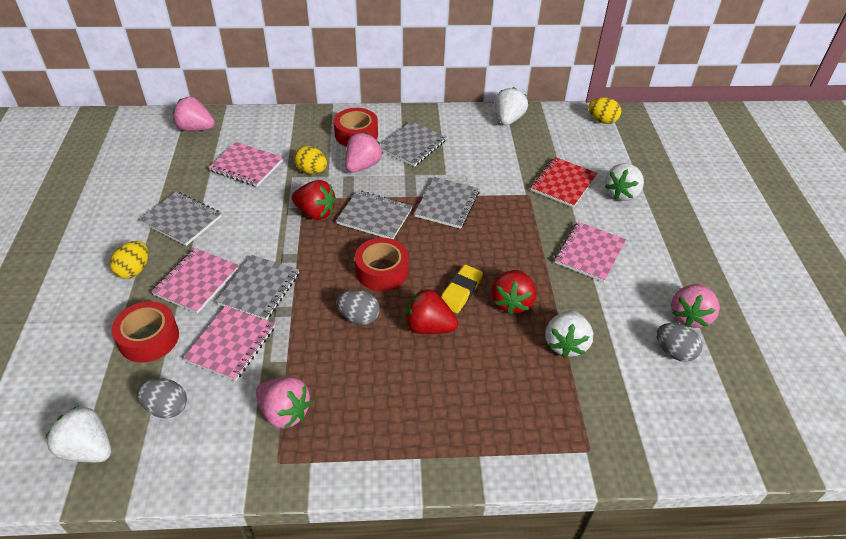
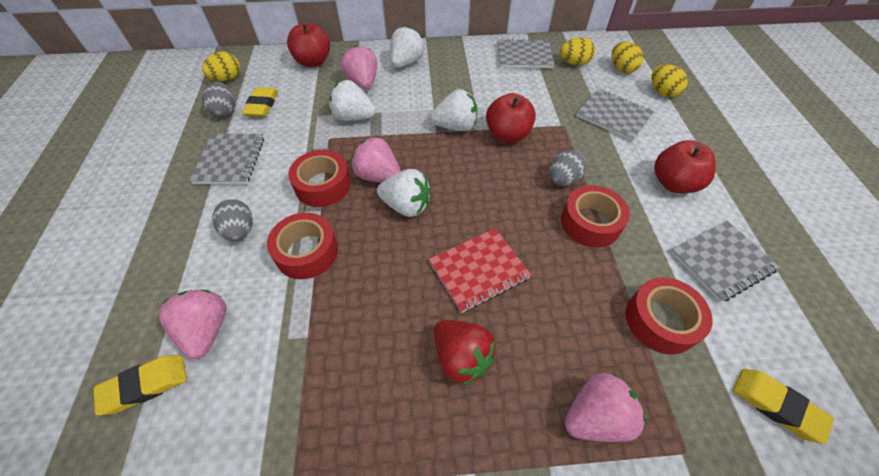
grey notebook: [139,192,222,246] [216,255,299,320] [336,190,412,239] [380,121,446,167] [414,177,480,229] = 5 -> [189,134,264,184] [497,39,555,68] [576,89,654,141] [670,221,780,302] = 4
pink notebook: [151,248,239,314] [183,306,275,381] [208,142,283,187] [555,222,626,282] = 4 -> none = 0
red apple: none = 0 -> [287,22,330,67] [486,93,536,143] [654,140,716,193] = 3
red strawberry: [291,180,336,220] [405,289,458,334] [491,270,536,315] = 3 -> [434,320,497,386] = 1
red tape: [111,301,179,363] [334,108,378,147] [355,238,409,291] = 3 -> [267,213,338,279] [288,150,351,207] [561,185,630,248] [626,277,713,354] = 4
yellow egg: [110,241,148,279] [294,146,327,174] [588,97,621,124] = 3 -> [202,52,240,81] [560,37,595,65] [612,42,643,73] [652,64,688,97] = 4
yellow eraser: [441,265,483,313] = 1 -> [94,355,187,415] [242,87,278,117] [733,369,834,444] = 3

